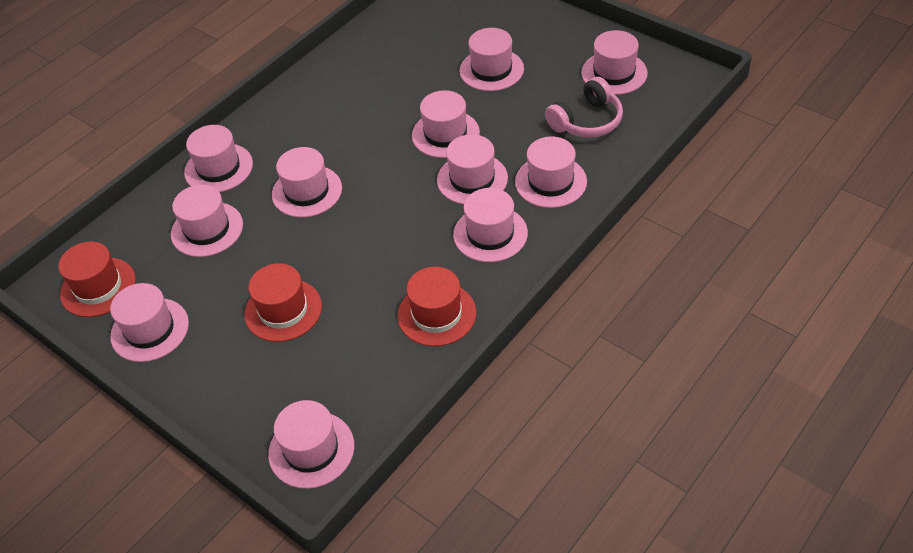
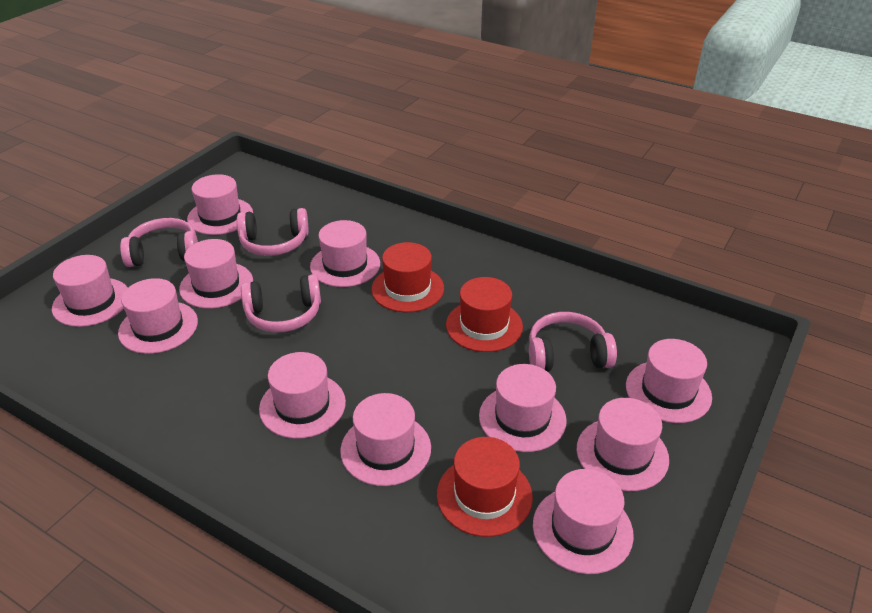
pink headphones: [545,77,623,138] = 1 -> [120,218,198,267] [237,208,309,256] [241,274,321,333] [529,312,617,372] = 4

